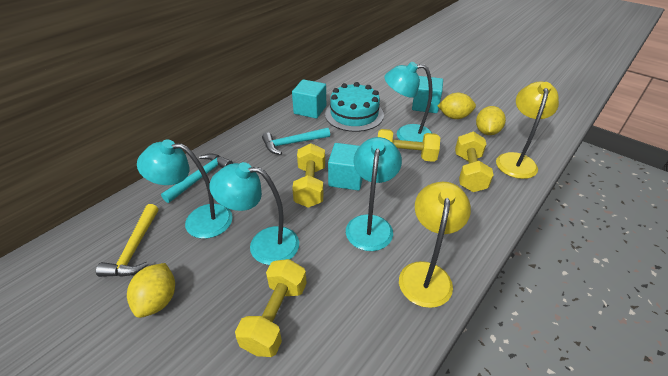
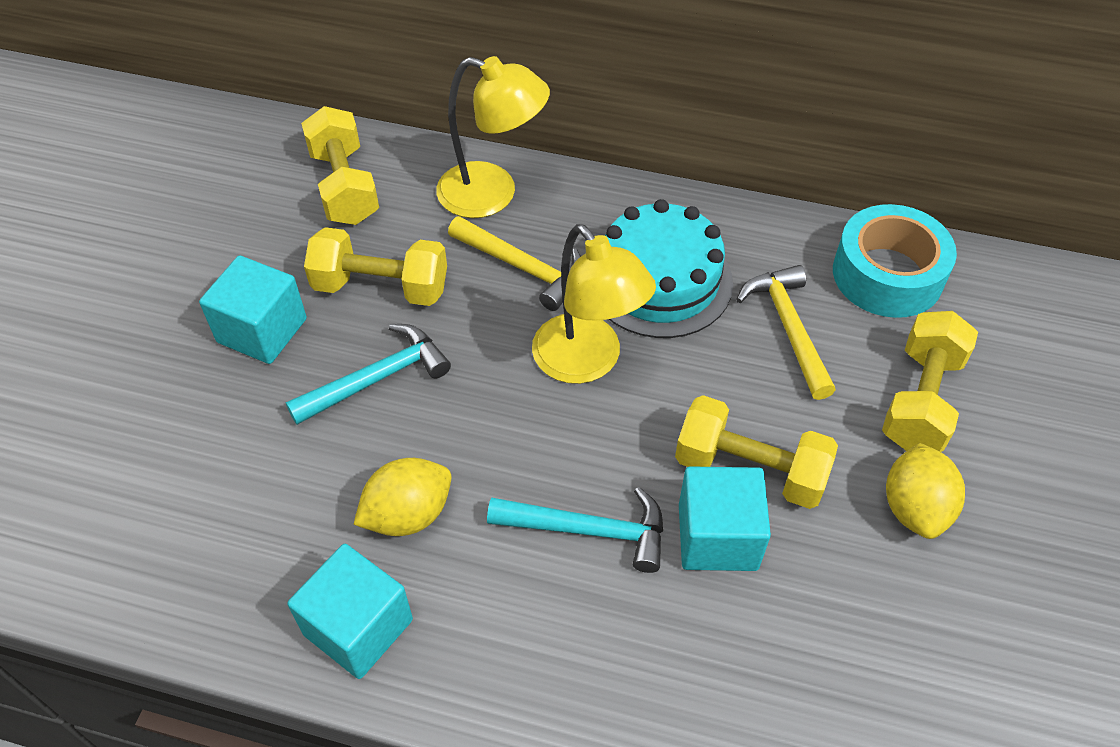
turquoise lamp: [137,140,233,239] [209,162,299,265] [346,137,402,251] [384,62,433,142] = 4 -> none = 0
turquoise tape: none = 0 -> [833,204,957,318] = 1
yellow hammer: [96,204,158,277] = 1 -> [448,216,581,311] [736,265,836,400] = 2
yellow lemon: [127,263,175,318] [438,93,476,119] [476,106,506,135] = 3 -> [353,458,452,536] [886,443,965,539] = 2

